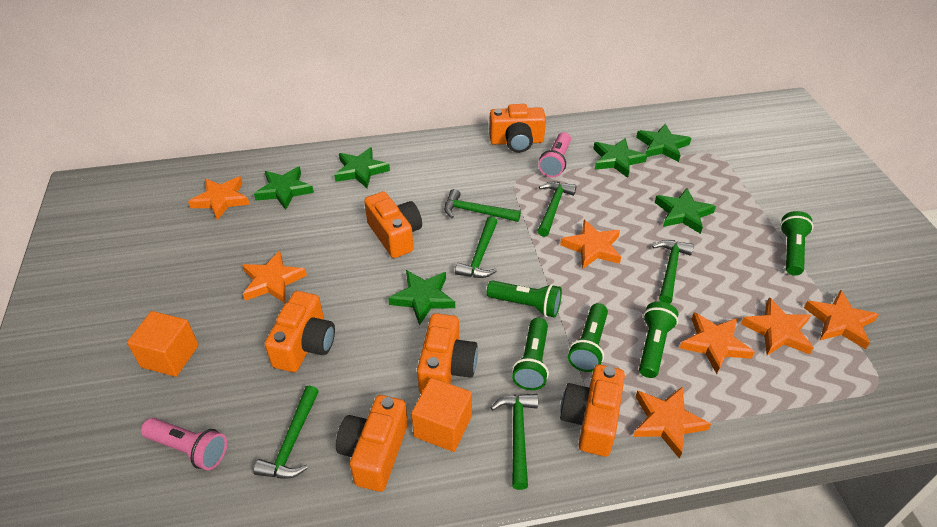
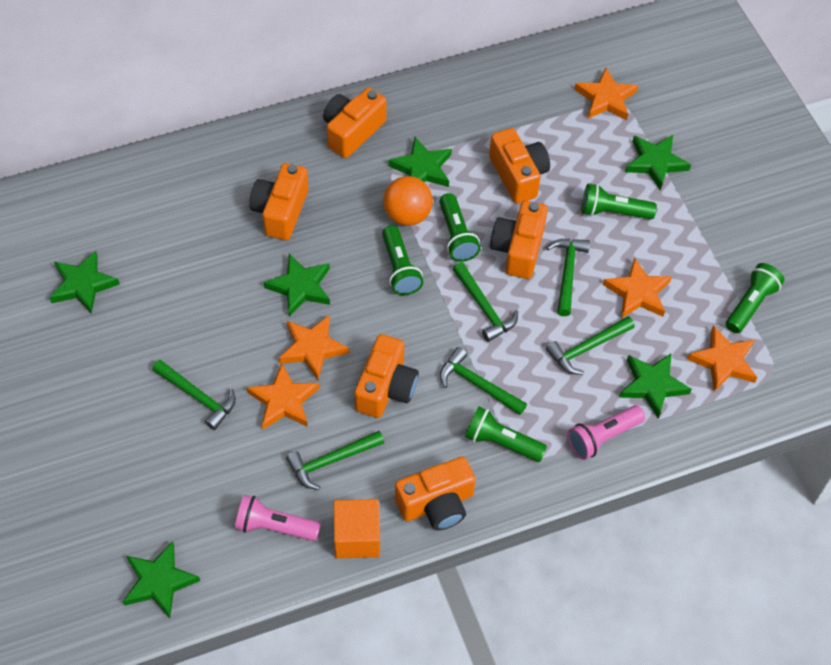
orange ball: none = 0 -> [383,176,433,226] = 1
orange cube: [127,311,199,377] [411,378,472,452] = 2 -> [334,499,380,559] = 1
orange star: [188,177,250,220] [242,250,307,303] [560,220,621,269] [633,387,711,459] [680,312,755,374] [741,298,813,356] [804,290,879,349] = 7 -> [247,363,319,429] [279,315,349,380] [574,68,638,120] [603,257,672,318] [687,326,758,391] = 5

